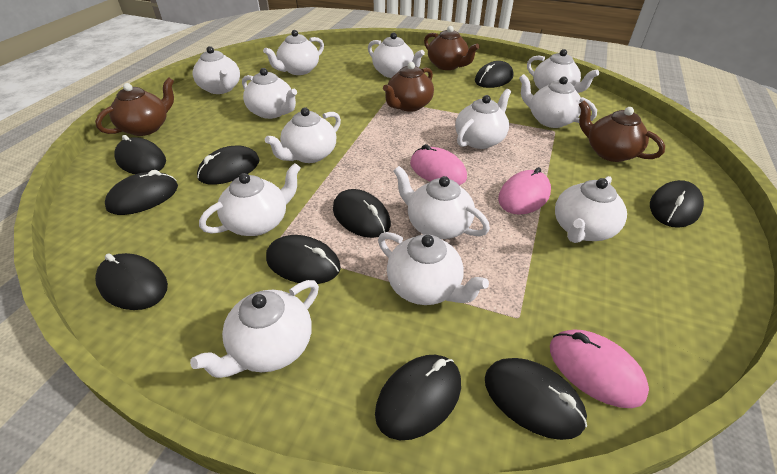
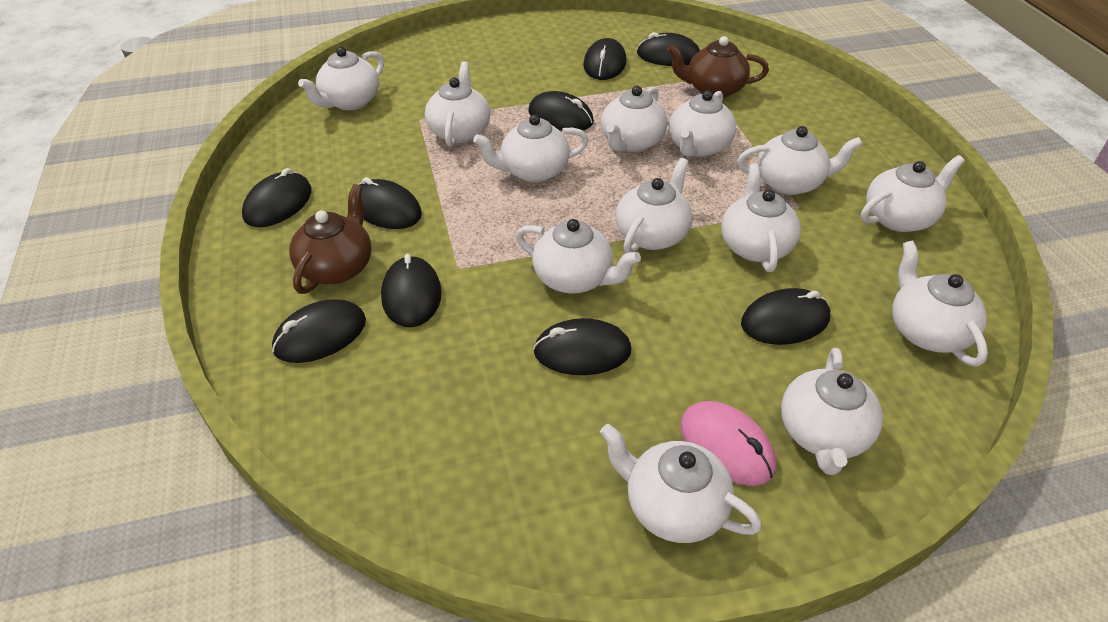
black mouse: [95,253,168,310] [105,170,178,215] [114,135,166,174] [197,146,259,185] [266,235,341,284] [333,189,391,238] [375,355,461,440] [475,61,513,88] [485,358,587,440] [650,180,704,228] = 10 -> [242,168,312,227] [272,299,366,363] [358,177,422,229] [381,254,442,327] [529,91,594,131] [533,318,631,375] [583,38,627,80] [637,32,700,66] [741,288,830,345] = 9
brown teapot: [95,77,174,136] [383,62,434,112] [424,26,479,70] [578,101,665,162] = 4 -> [289,184,372,294] [667,36,769,98] = 2
pink mouse: [410,144,467,185] [498,167,551,215] [550,329,649,408] = 3 -> [680,401,776,486] = 1

